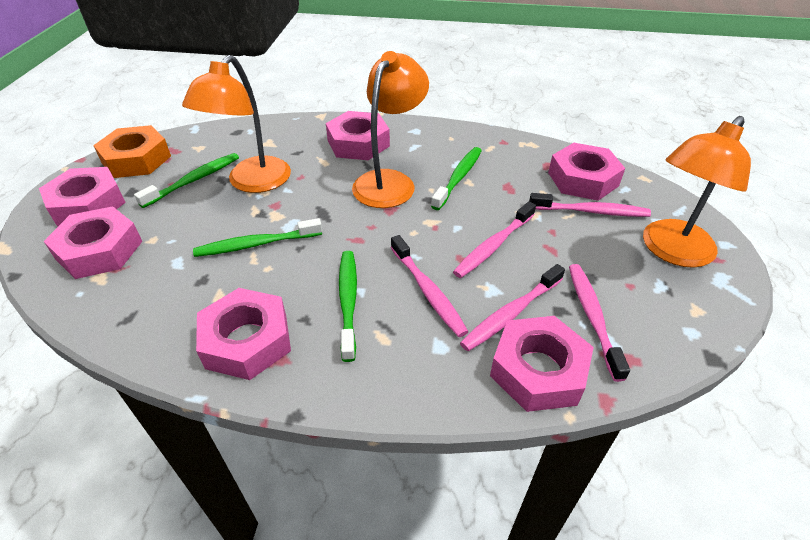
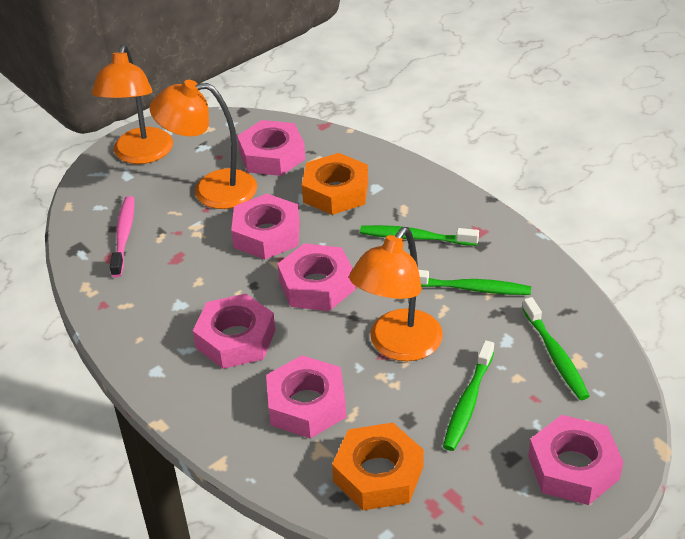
orange nut: [93,125,171,178] = 1 -> [302,153,368,215] [332,423,424,511] = 2
pink toothbrush: [391,235,469,337] [453,201,536,278] [460,264,565,351] [529,193,651,217] [569,264,630,382] = 5 -> [110,196,134,277] = 1

